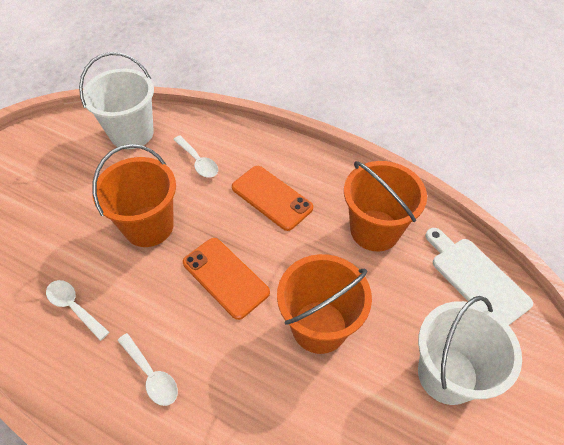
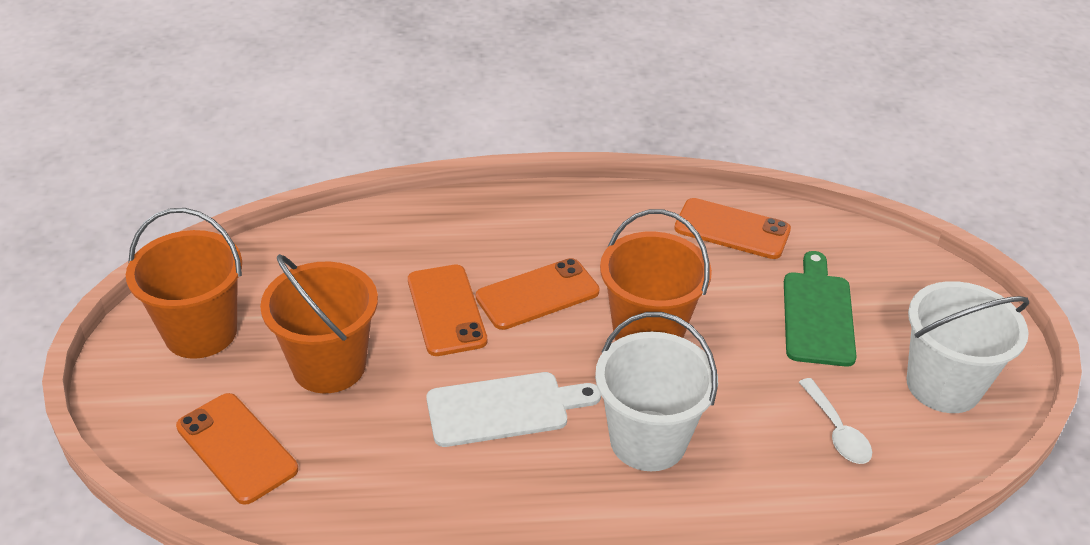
green cutting board: none = 0 -> [784,251,857,367] = 1
orange phone: [183,238,270,320] [232,166,313,231] = 2 -> [176,393,298,505] [408,265,487,356] [476,258,600,330] [674,198,791,259] = 4
white spoon: [46,280,110,341] [117,333,178,406] [173,135,218,178] = 3 -> [799,378,872,464] = 1

